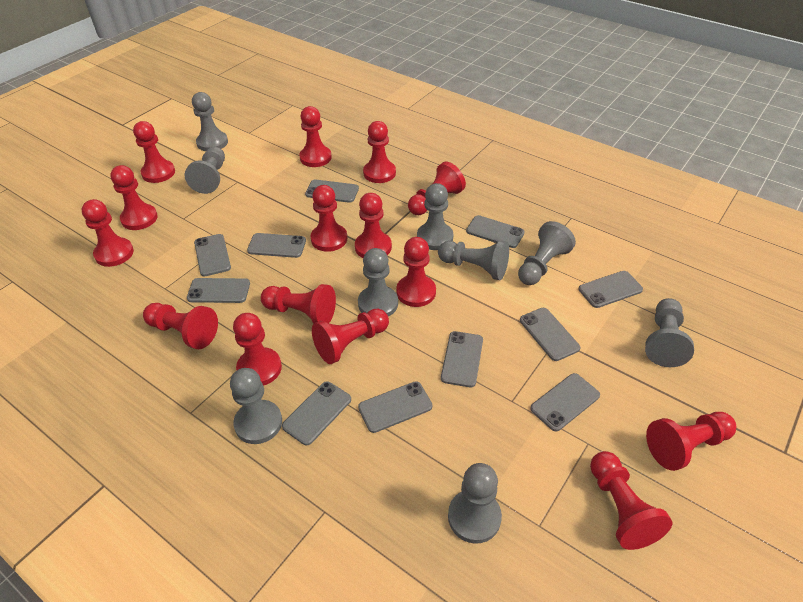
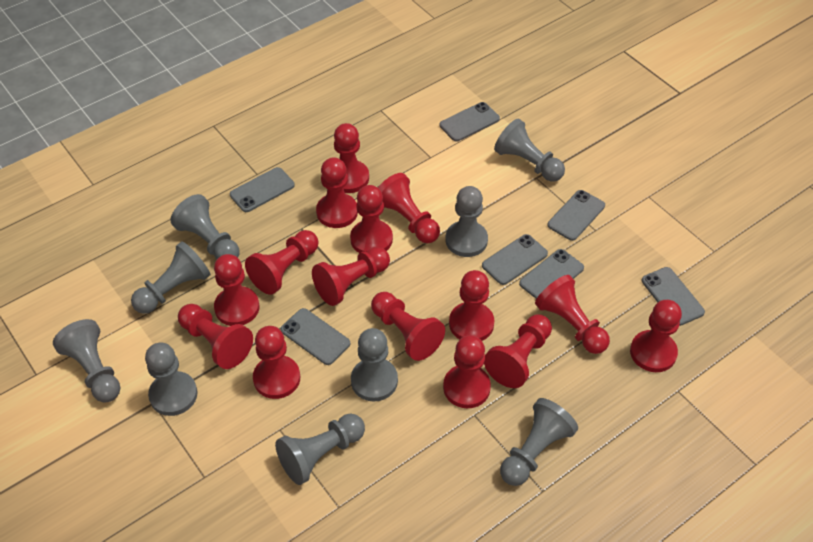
grey phone: [187,278,250,303] [194,234,231,276] [247,233,306,258] [282,381,351,445] [305,179,359,203] [358,381,432,433] [441,331,483,387] [466,215,525,248] [520,308,580,361] [530,373,600,431] [579,271,643,308] = 11 -> [230,167,295,212] [281,308,350,365] [439,102,500,142] [482,234,548,285] [519,249,584,299] [547,190,605,241] [642,267,705,326] = 7

